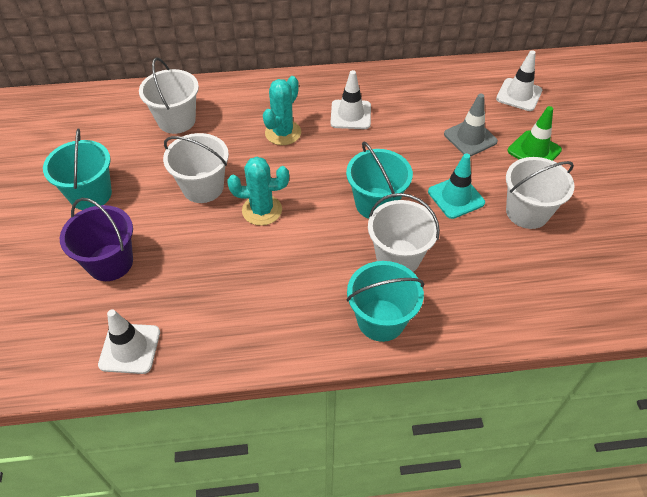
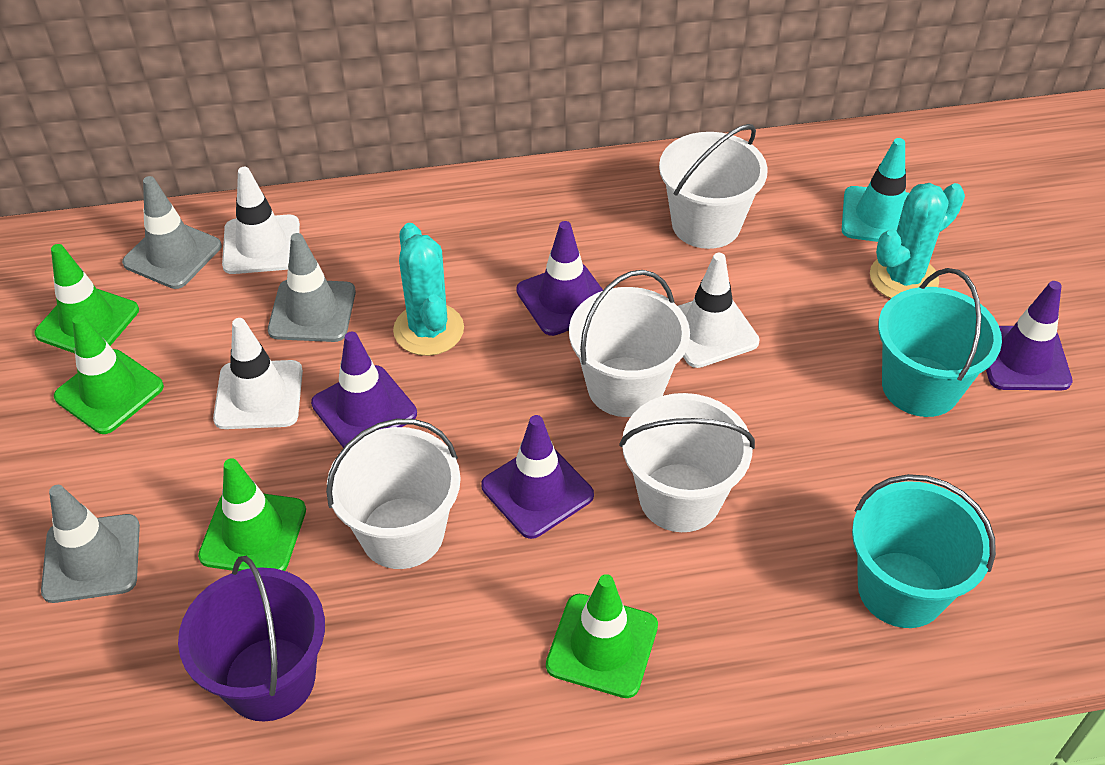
green traffic cone: [507,106,562,161] = 1 -> [34,244,139,353] [54,315,164,434] [198,458,306,571] [546,574,658,698] = 4
grey traffic cone: [444,93,498,156] = 1 -> [41,485,140,603] [122,176,222,289] [268,233,356,342] = 3
purple traffic cone: none = 0 -> [311,332,417,448] [481,415,594,539] [516,221,603,336] [986,281,1072,390] = 4
turquoise bucket: [43,129,112,210] [346,142,413,219] [346,261,424,342] = 3 -> [852,474,996,628] [878,268,1002,417] = 2

